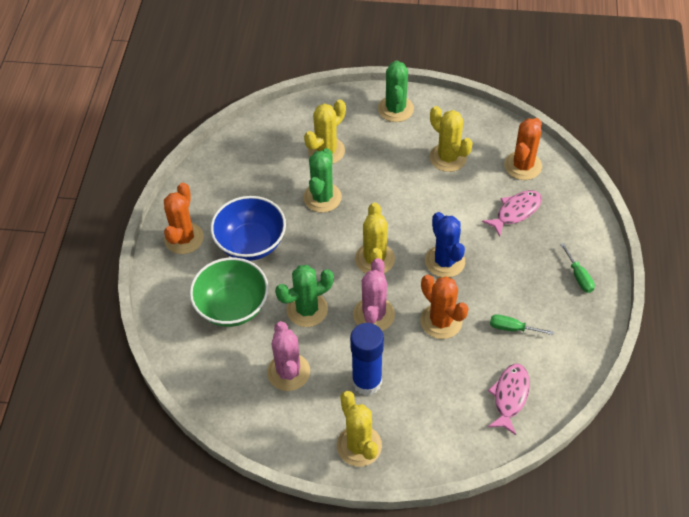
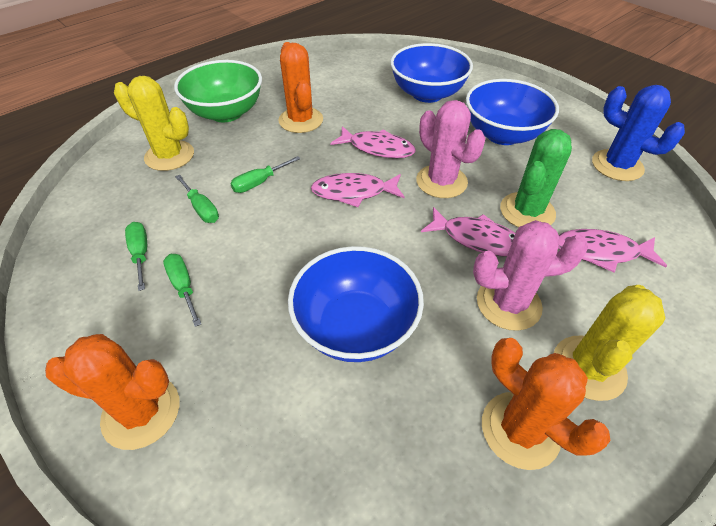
blue bowl: [211,196,286,261] = 1 -> [288,246,424,362] [390,43,473,103] [466,79,559,145] = 3
blue glue stick: [350,323,384,395] = 1 -> none = 0
green cactus: [275,265,334,327] [303,148,342,213] [378,60,414,122] = 3 -> [500,129,572,227] = 1
green screwdriver: [490,315,554,335] [560,243,595,293] = 2 -> [125,222,147,291] [163,254,201,327] [175,175,219,223] [230,156,301,193] = 4
pink fish: [482,190,542,237] [488,364,530,435] = 2 -> [311,173,405,207] [330,126,416,158] [421,207,515,256] [558,229,667,272] = 4
yellow cactus: [304,99,346,164] [337,391,382,467] [355,203,395,274] [429,106,473,172] = 4 -> [114,76,194,171] [554,285,665,401] = 2

